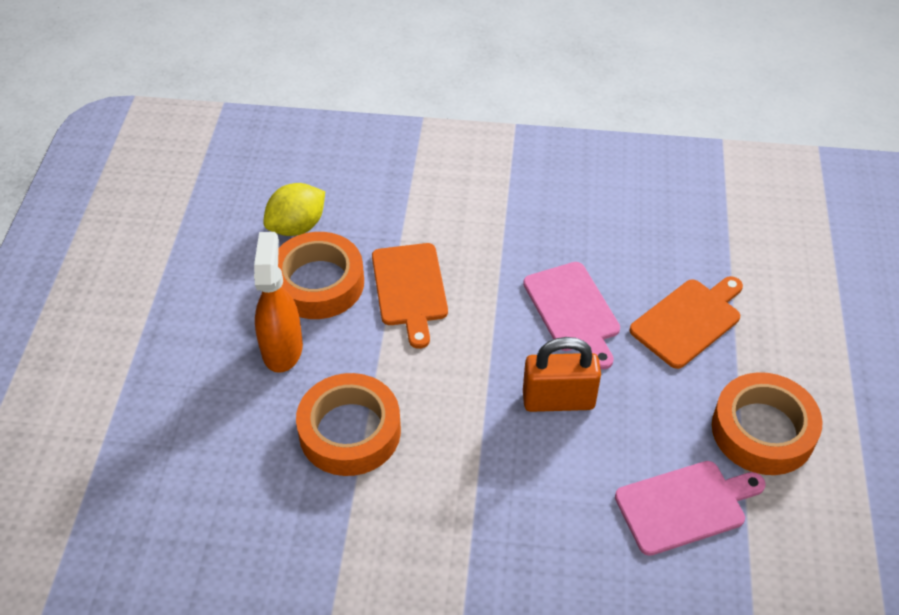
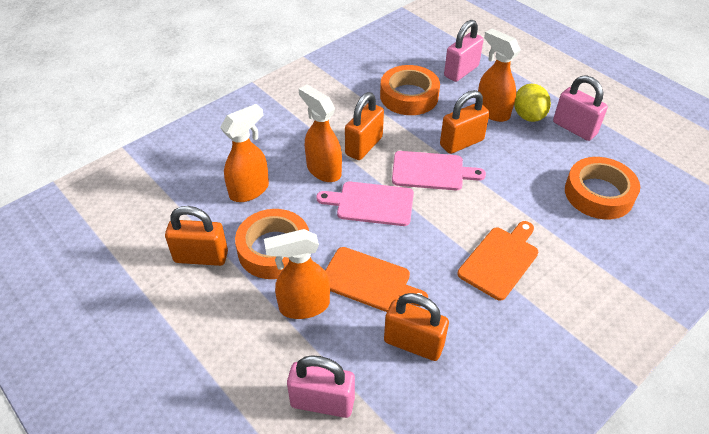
orange padlock: [523,337,601,412] = 1 -> [165,206,228,266] [345,92,384,160] [384,293,449,361] [440,90,490,154] = 4
orange spray bottle: [254,232,303,373] = 1 -> [220,104,269,202] [264,229,330,319] [299,85,342,182] [478,29,521,122] = 4
pink padlock: none = 0 -> [287,355,355,418] [444,20,484,82] [553,75,608,141] = 3

